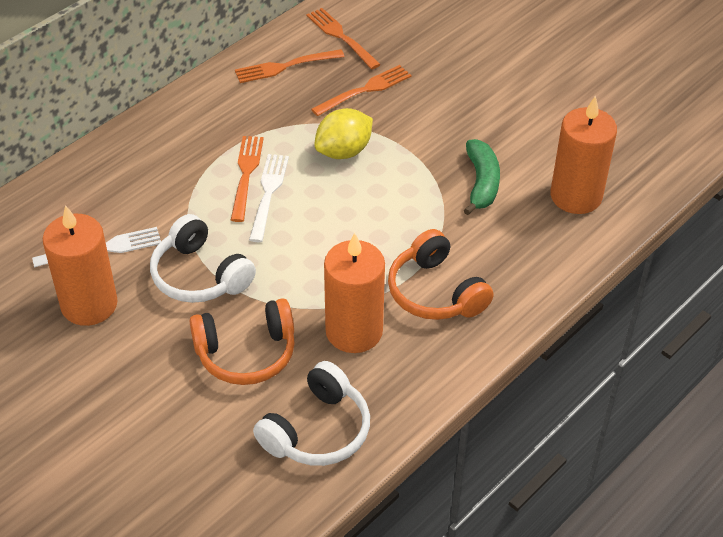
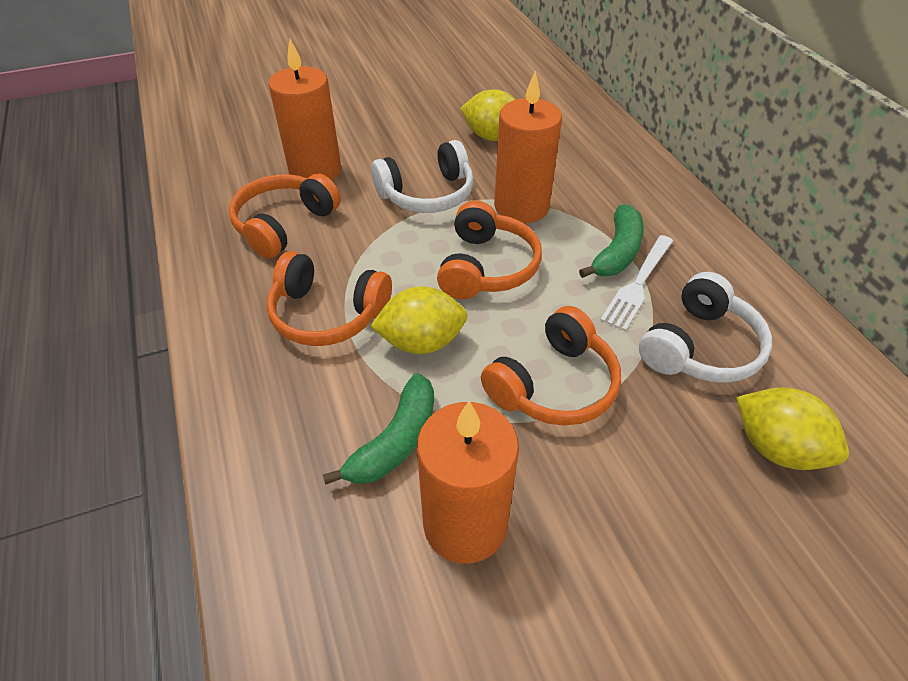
green banana: [464,139,500,215] = 1 -> [323,373,434,485] [579,204,644,278] = 2
orange fork: [231,136,264,222] [235,49,344,83] [306,8,381,69] [311,65,412,116] = 4 -> none = 0
orange headphones: [189,298,295,385] [388,229,494,320] = 2 -> [229,174,341,259] [266,251,392,346] [437,201,542,299] [481,306,621,426] = 4
white fork: [32,227,161,268] [249,154,289,242] = 2 -> [600,235,673,331] = 1
yellow lemon: [314,108,373,159] = 1 -> [370,286,468,354] [460,90,515,141] [736,387,849,470] = 3

